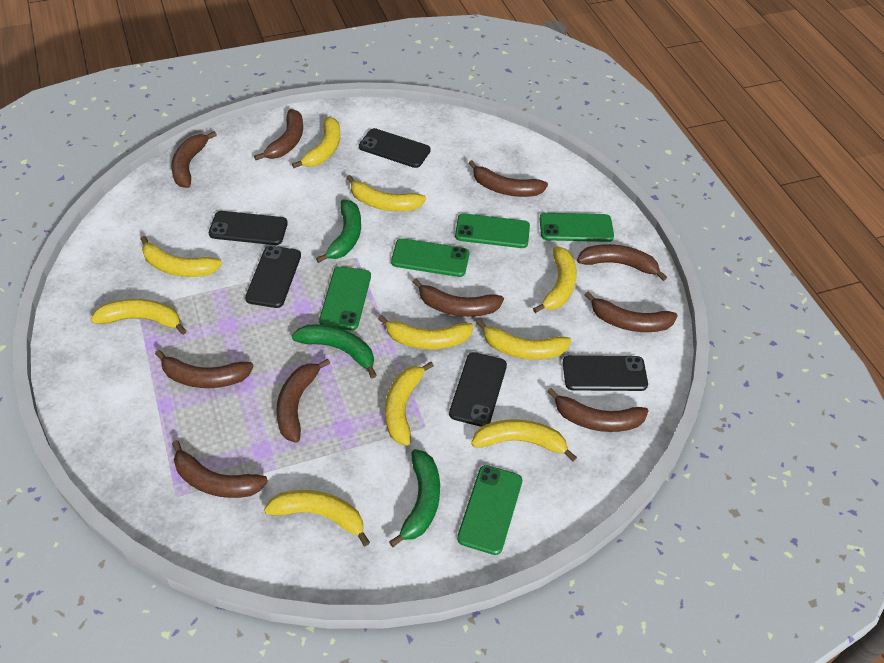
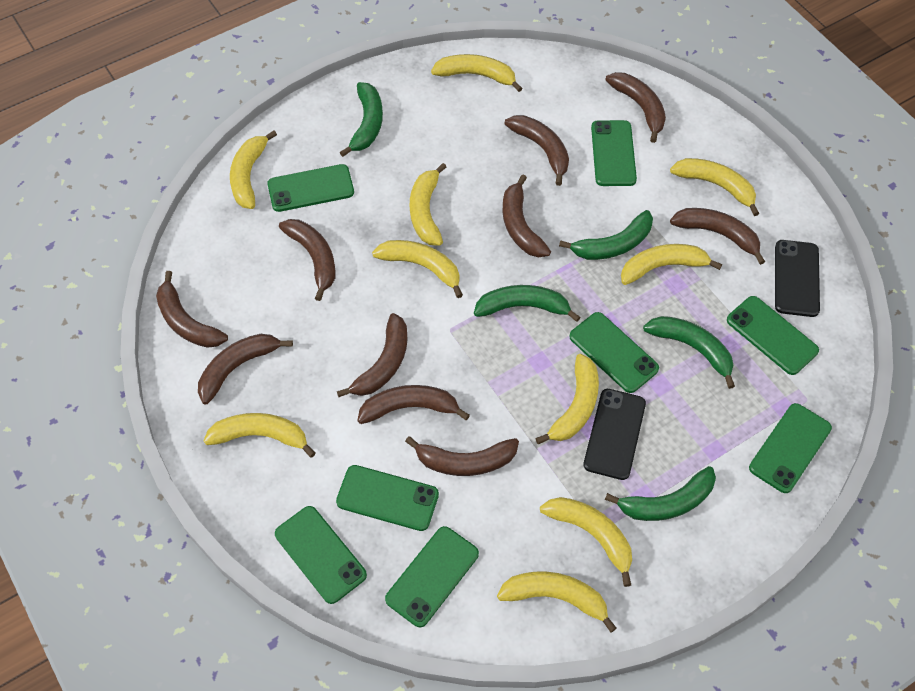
black phone: [209,211,288,245] [245,246,301,308] [359,128,431,168] [449,352,507,427] [563,355,648,391] = 5 -> [583,389,646,480] [775,240,820,317] = 2
green banana: [292,324,377,378] [316,200,361,263] [389,449,440,547] = 3 -> [340,82,383,157] [474,285,580,322] [559,210,653,260] [605,466,716,521] [643,316,735,389] = 5
green phone: [319,266,371,331] [391,238,469,277] [455,213,530,248] [457,465,522,555] [540,213,614,242] = 5 -> [267,164,354,212] [275,506,367,604] [336,465,439,531] [385,526,479,627] [569,312,659,393] [591,120,637,186] [727,296,819,375] [749,403,832,493] = 8

